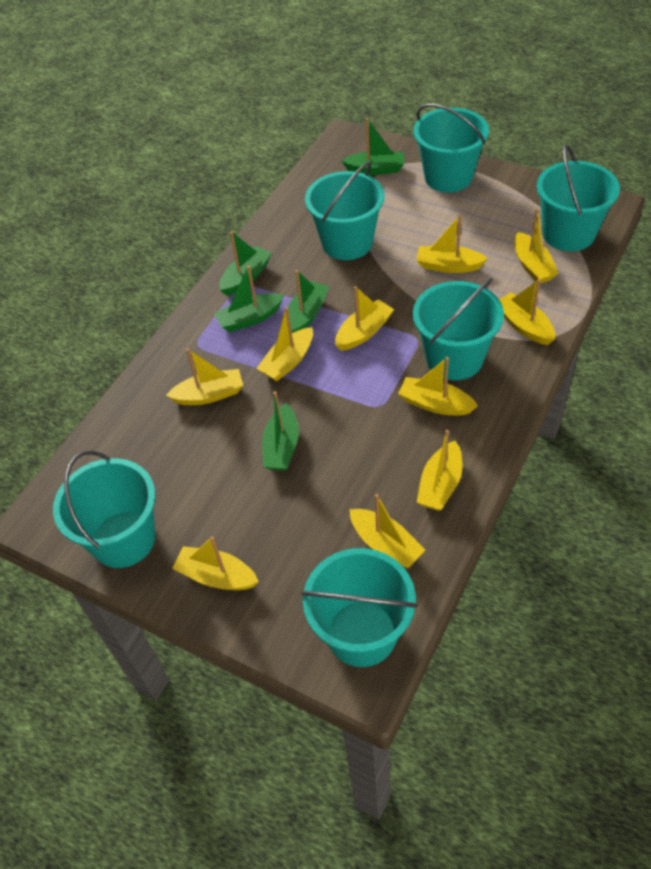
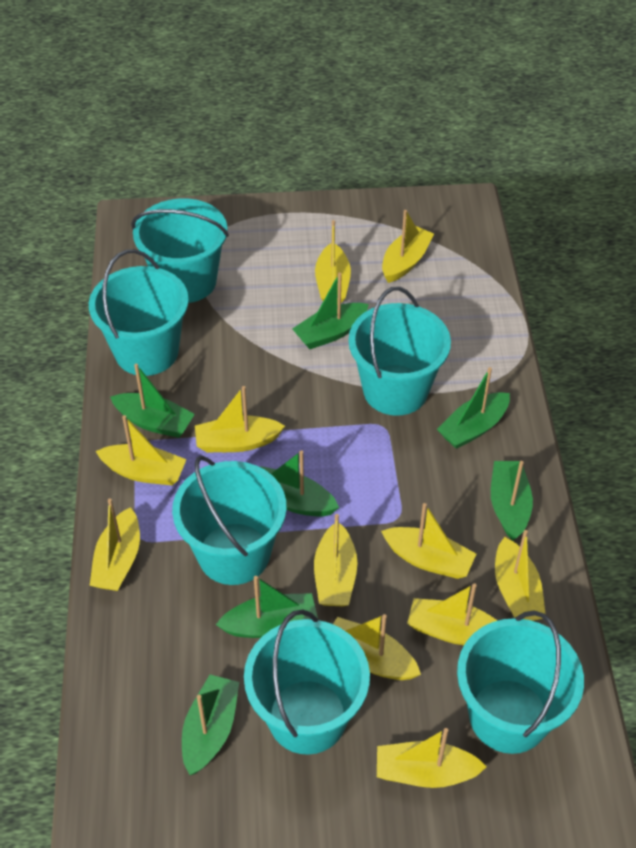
green boat: [214,265,284,332] [219,231,272,296] [262,391,299,471] [288,270,329,333] [341,118,404,175] = 5 -> [110,364,195,438] [182,675,239,775] [216,576,318,638] [260,450,339,517] [293,272,369,349] [437,367,510,449] [491,461,533,541] = 7
yellow boat: [166,348,243,405] [172,536,259,590] [256,306,313,381] [335,286,394,351] [350,494,425,568] [398,357,478,416] [416,215,488,273] [417,430,462,511] [499,279,555,345] [515,208,559,283] = 10 -> [89,499,140,591] [96,415,187,486] [195,386,285,452] [314,514,358,606] [315,220,351,303] [333,614,421,680] [377,728,487,788] [381,503,476,579] [382,210,434,283] [407,583,498,645] [495,530,546,621] = 11

